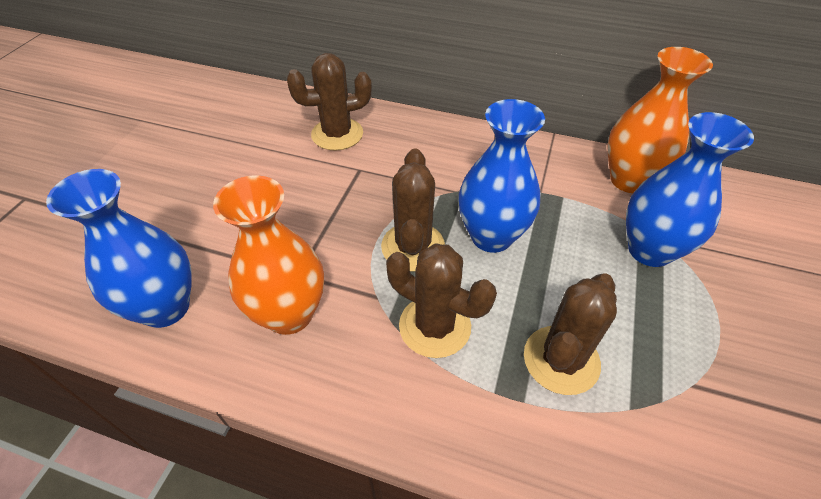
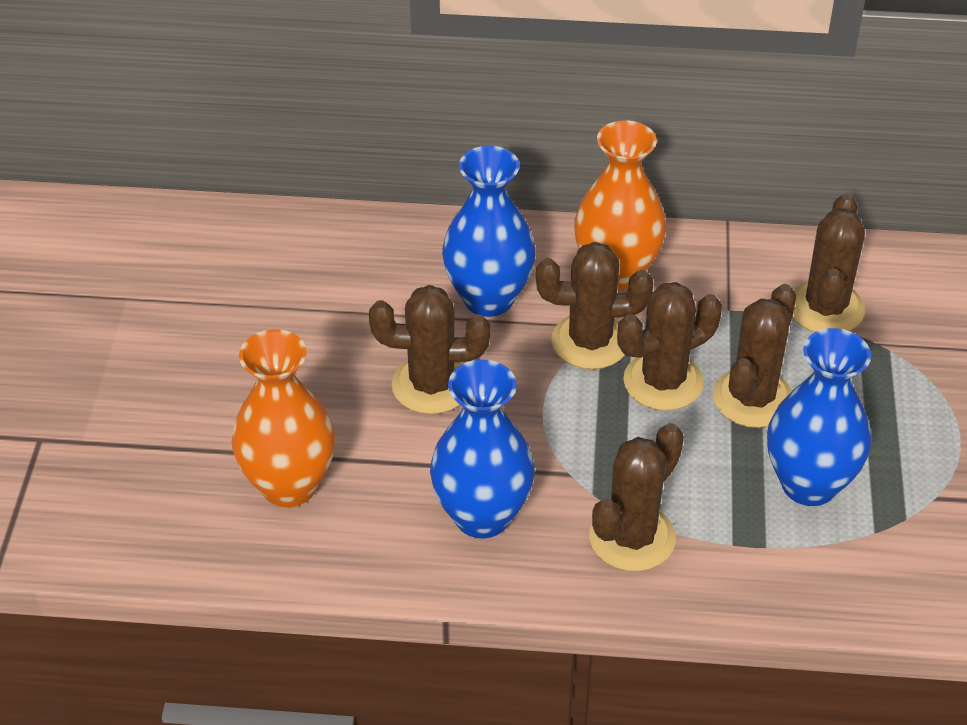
brown cactus: [287,53,372,150] [381,149,445,272] [386,243,497,358] [524,273,617,395] = 4 -> [369,285,490,414] [536,242,653,369] [589,423,684,571] [617,282,722,411] [713,284,796,428] [793,193,865,332] = 6

